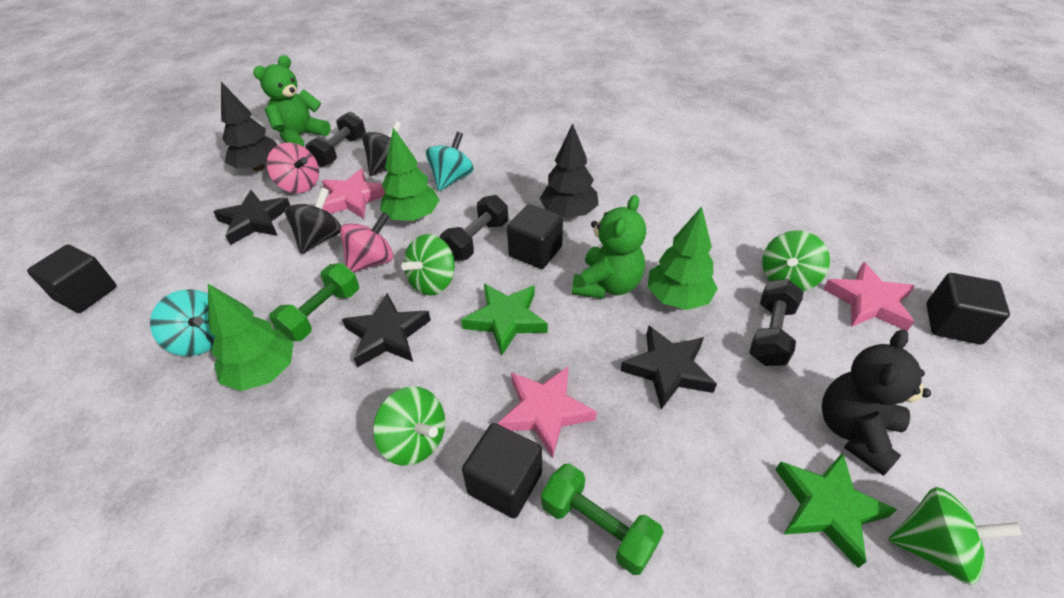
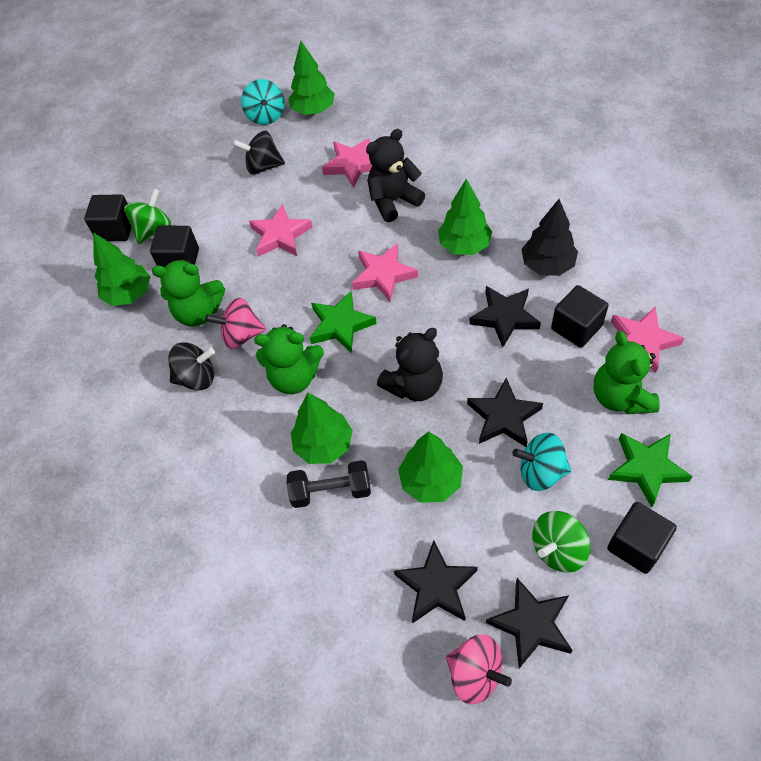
black dumbbell: [305,112,366,167] [440,195,508,261] [749,279,804,366] = 3 -> [287,460,371,508] = 1
black star: [214,190,290,245] [342,293,431,367] [620,325,717,409] = 3 -> [394,540,478,623] [467,378,543,447] [469,286,541,347] [486,578,573,668] = 4
black teddy bear: [822,329,931,476] = 1 -> [366,129,425,222] [377,328,443,401] = 2
black tree: [221,82,277,171] [540,124,599,218] = 2 -> [521,199,578,276] = 1
green dumbbell: [269,263,359,341] [541,463,664,575] = 2 -> none = 0
green spinning top: [373,386,445,466] [401,234,455,295] [762,230,830,291] [888,487,1022,585] = 4 -> [124,188,171,244] [532,511,590,573] = 2
green teddy bear: [253,55,331,147] [572,195,646,299] = 2 -> [152,259,225,327] [254,324,324,394] [594,331,660,414] = 3
green tree: [208,284,294,391] [380,128,440,221] [648,206,718,310] = 3 -> [94,233,150,306] [288,41,335,115] [291,393,353,464] [398,431,463,503] [438,179,492,255] = 5
pink star: [322,169,385,219] [498,367,597,458] [823,262,915,331] = 3 -> [249,204,313,257] [322,138,372,188] [352,243,418,302] [611,307,684,373] = 4

